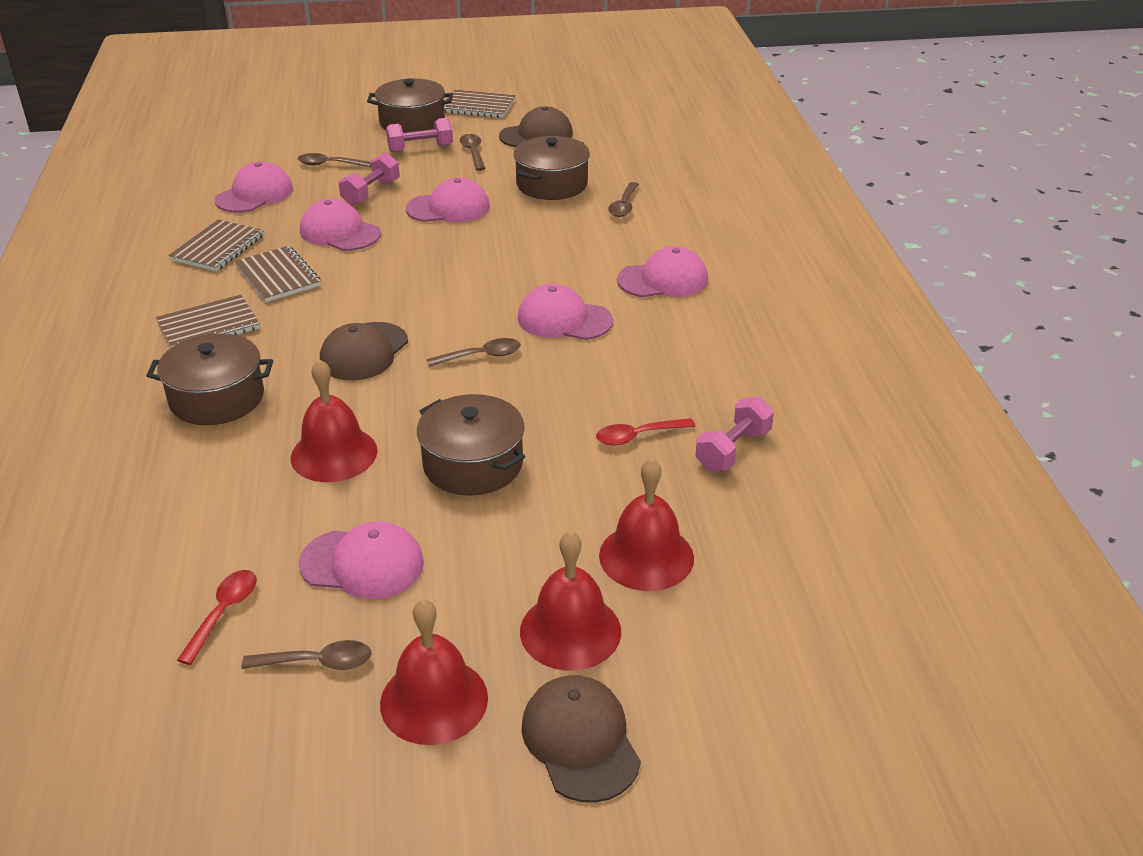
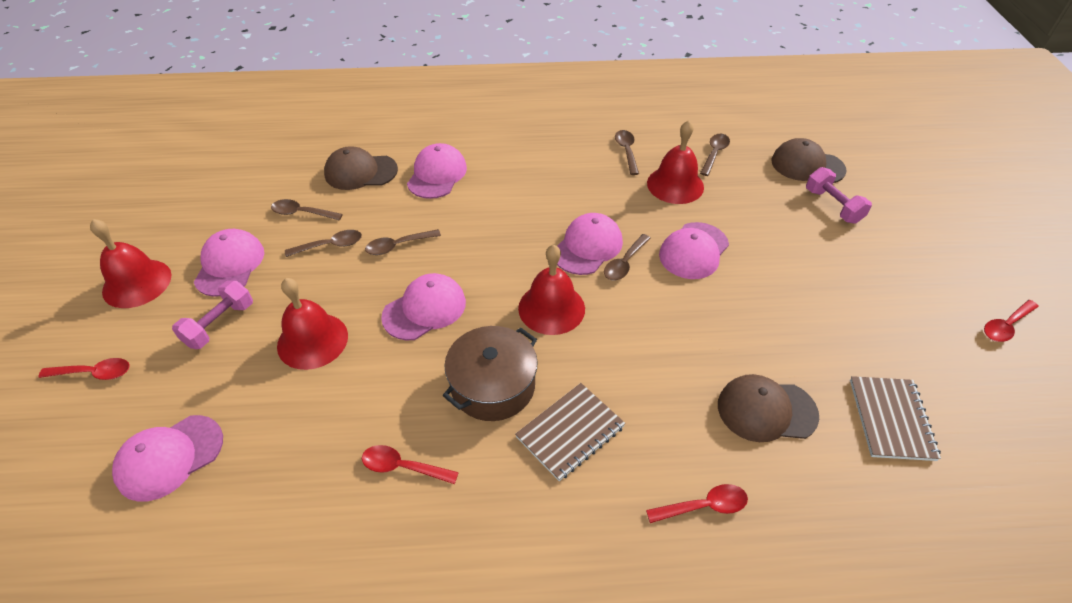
brown notebook: [156,294,260,348] [169,219,264,271] [234,246,321,302] [444,90,515,118] = 4 -> [515,383,625,481] [850,376,941,461] = 2
brown pot: [146,333,273,425] [367,78,453,133] [417,394,525,496] [513,136,590,200] = 4 -> [443,326,538,421] = 1
brown spoon: [242,640,372,670] [298,153,371,167] [426,338,520,367] [460,134,485,171] [608,182,639,217] = 5 -> [271,199,343,220] [285,230,362,257] [365,229,441,255] [604,234,651,280] [615,130,639,175] [700,134,730,176] = 6
pink dumbbell: [339,153,400,206] [386,118,453,152] [695,397,774,471] = 3 -> [172,281,253,349] [806,167,872,224] = 2
red spoon: [177,570,257,665] [596,418,696,446] = 2 -> [38,358,130,380] [362,445,459,484] [646,484,748,523] [984,300,1039,342] = 4

